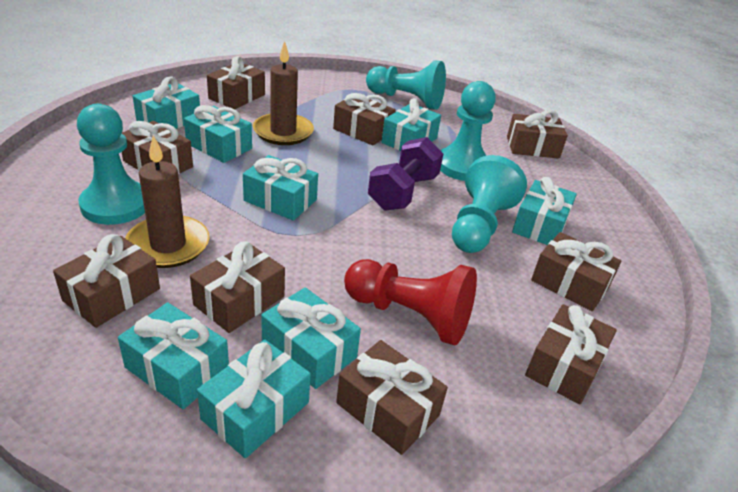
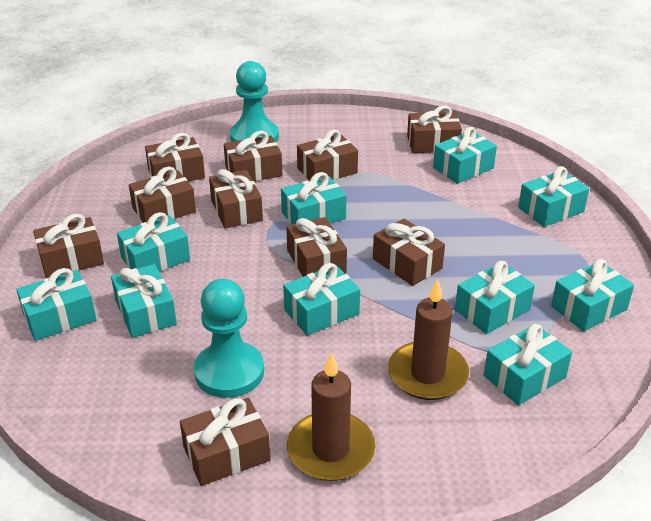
brown gift: [53,234,160,328] [121,121,193,174] [190,241,285,333] [207,56,265,109] [333,93,396,146] [336,340,448,455] [507,110,568,159] [525,304,617,404] [531,232,621,311] = 9 -> [33,214,104,278] [129,167,196,223] [145,133,205,181] [180,397,271,486] [209,169,263,229] [224,131,282,181] [286,217,347,277] [297,129,358,181] [373,219,445,286] [407,106,462,153] = 10
purple dumbbell: [368,137,443,211] = 1 -> none = 0
red pawn: [344,259,477,345] = 1 -> none = 0
turquoise gift: [118,302,229,409] [133,77,200,129] [184,105,252,163] [197,340,311,458] [243,155,318,221] [261,287,361,389] [382,98,441,151] [512,177,577,245] = 8 -> [16,268,97,341] [111,264,177,338] [117,212,190,271] [281,172,347,225] [283,263,360,336] [433,127,497,184] [455,261,535,334] [484,324,572,405] [518,166,589,227] [551,259,634,331] = 10
turquoise pawn: [77,104,145,225] [366,61,446,110] [440,81,496,181] [452,155,527,253] = 4 -> [194,279,264,398] [230,61,279,142] = 2

